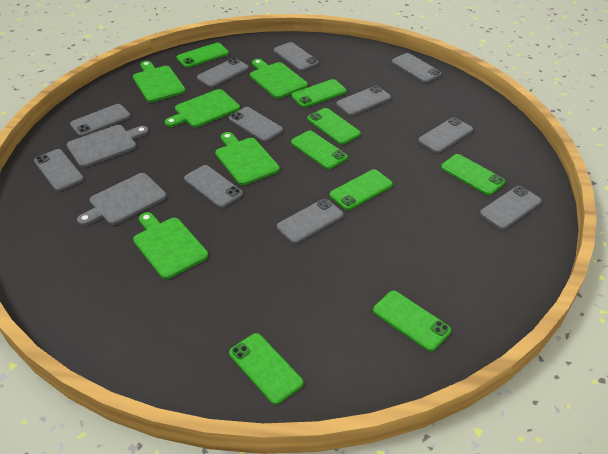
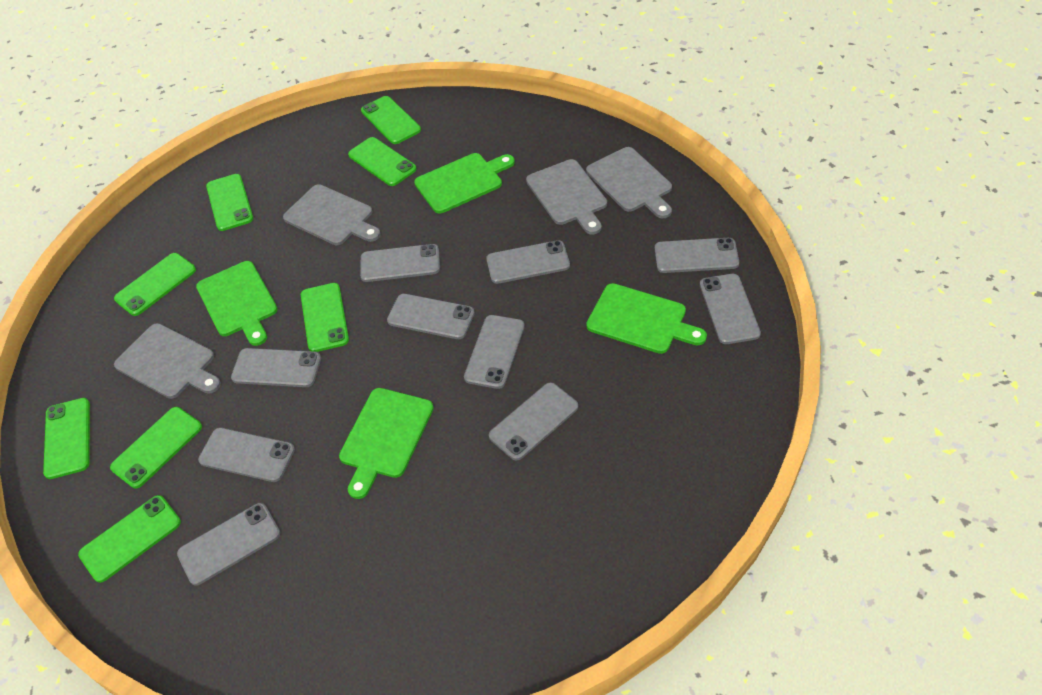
green cutting board: [133,61,186,102] [133,212,208,279] [165,89,240,128] [215,132,280,185] [250,59,308,99] = 5 -> [196,261,278,346] [339,388,434,499] [414,153,515,213] [586,283,707,354] = 4
grey cutting board: [67,125,149,168] [77,173,167,226] = 2 -> [114,323,221,399] [283,184,381,245] [526,159,607,235] [586,147,672,218] = 4
grey phone: [34,149,84,191] [70,104,131,137] [184,165,243,208] [197,58,249,87] [229,107,283,142] [274,42,319,71] [277,199,344,244] [336,86,391,116] [392,53,442,83] [418,117,473,153] [480,186,542,229] = 11 -> [177,503,280,586] [198,428,295,482] [231,348,321,387] [360,244,440,282] [387,294,475,339] [464,315,525,389] [486,240,570,284] [489,382,578,461] [655,238,739,273] [700,274,761,344] = 10

